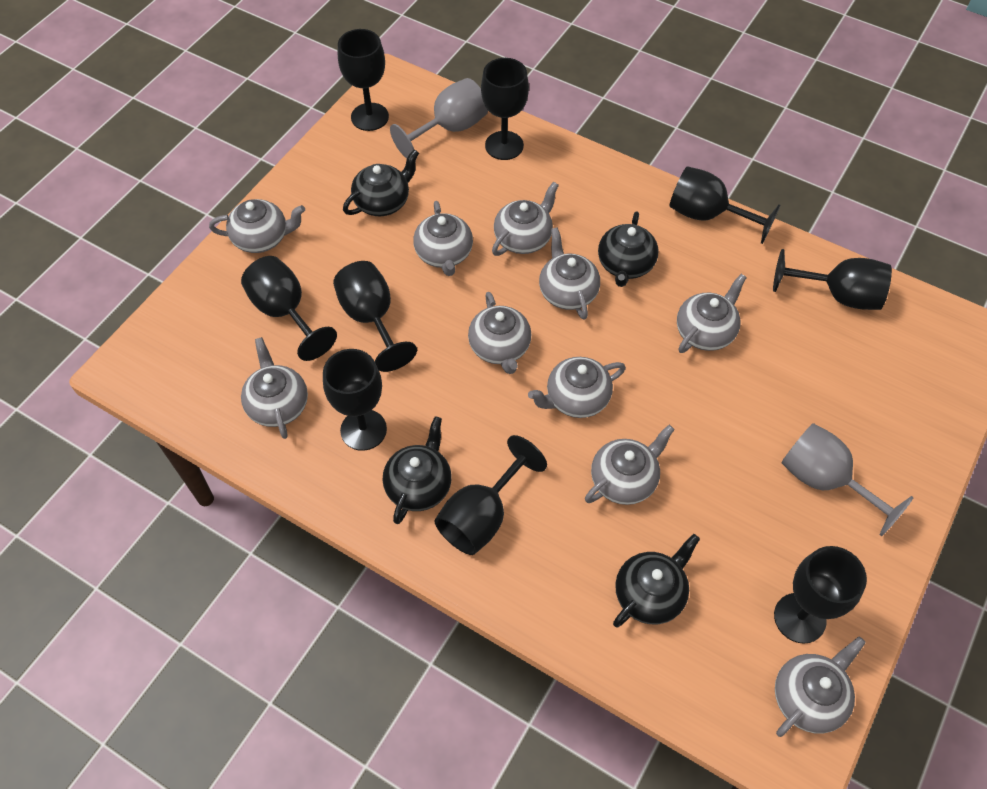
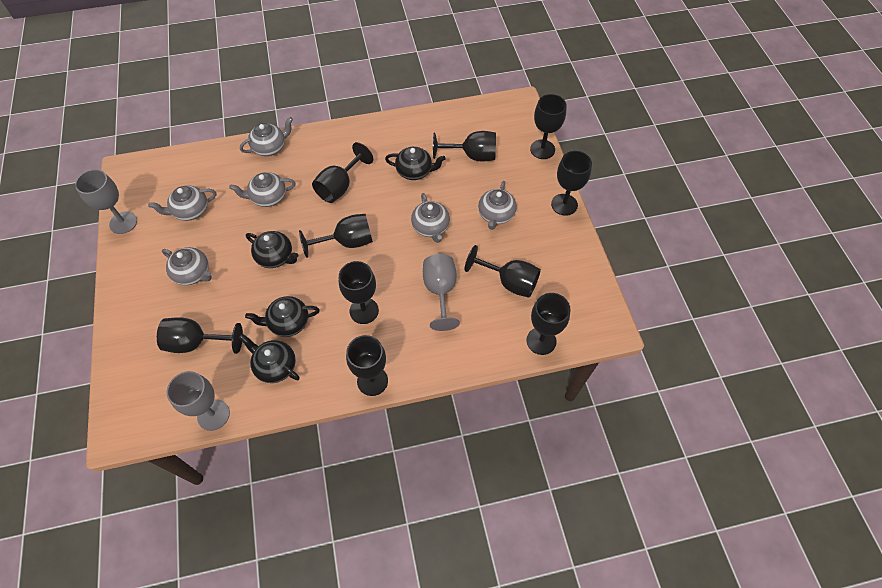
black goblet: [241,256,337,361] [323,349,387,451] [333,261,417,372] [338,29,389,131] [435,435,547,555] [481,58,529,160] [669,166,781,244] [773,249,892,310] [774,546,867,644] = 9 -> [157,317,243,354] [299,214,373,258] [312,142,373,203] [339,261,379,324] [346,335,388,396] [433,131,496,161] [465,245,541,298] [526,293,570,355] [530,94,567,159] [551,151,592,216] = 10
grey goblet: [390,78,488,158] [781,423,914,536] = 2 -> [75,169,137,234] [167,371,230,431] [423,254,460,331] = 3
grey teapot: [209,199,305,253] [241,337,308,439] [413,201,473,276] [468,292,531,374] [492,182,559,256] [528,357,626,418] [539,227,600,319] [585,425,675,505] [677,274,747,353] [775,636,866,737] = 10 -> [148,185,216,221] [162,247,212,285] [229,172,296,207] [240,117,293,156] [411,193,450,243] [478,181,517,230] = 6

